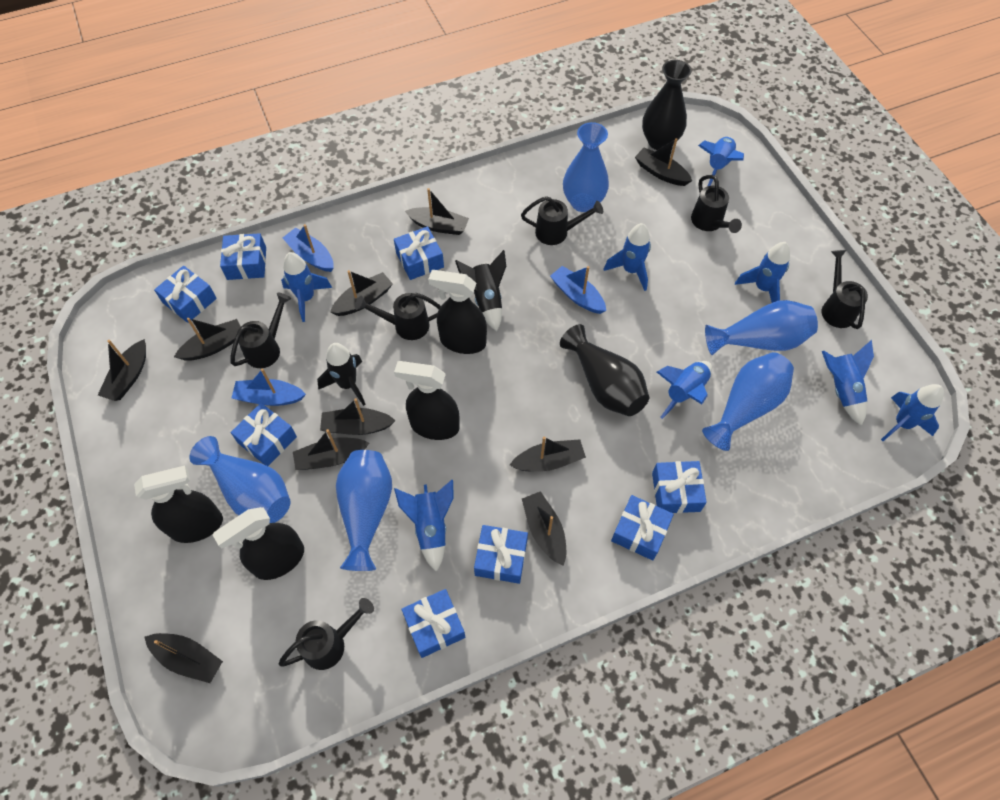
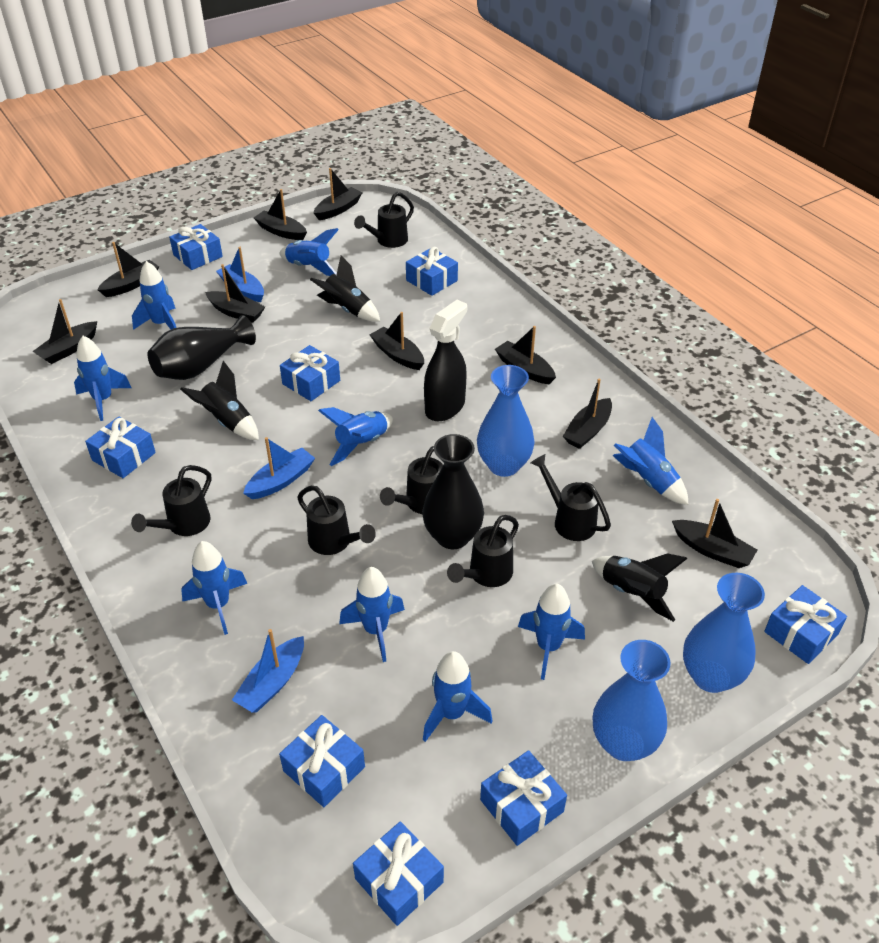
black boat: [98,339,146,401] [145,633,223,683] [174,318,241,361] [293,429,369,470] [320,398,396,435] [330,270,393,316] [405,188,469,235] [510,437,586,472] [522,491,566,566] [635,138,692,186] = 10 -> [33,299,97,364] [98,242,159,297] [205,264,265,323] [254,189,307,240] [314,168,363,220] [370,312,424,370] [495,326,556,384] [563,379,612,449] [672,499,757,568] = 9
black rocket: [317,343,366,406] [455,250,506,331] = 2 -> [180,361,259,440] [310,256,380,322] [592,553,688,622] = 3
black spray bottle: [134,466,223,543] [212,507,304,580] [394,361,460,440] [428,270,487,354] = 4 -> [424,300,467,421] = 1
blue rocket: [281,252,332,322] [394,480,454,572] [604,223,651,291] [657,361,712,419] [698,137,744,186] [735,242,790,303] [822,340,874,426] [881,384,944,441] = 8 -> [74,336,131,421] [132,261,176,330] [181,541,247,635] [279,228,339,276] [318,407,393,466] [339,567,405,662] [423,651,492,742] [518,584,585,680] [612,417,689,505] = 9
blue vase: [189,436,291,523] [336,450,392,571] [563,122,609,212] [702,352,794,451] [705,300,818,355] = 5 -> [477,365,535,477] [593,640,671,761] [683,573,765,693] = 3

